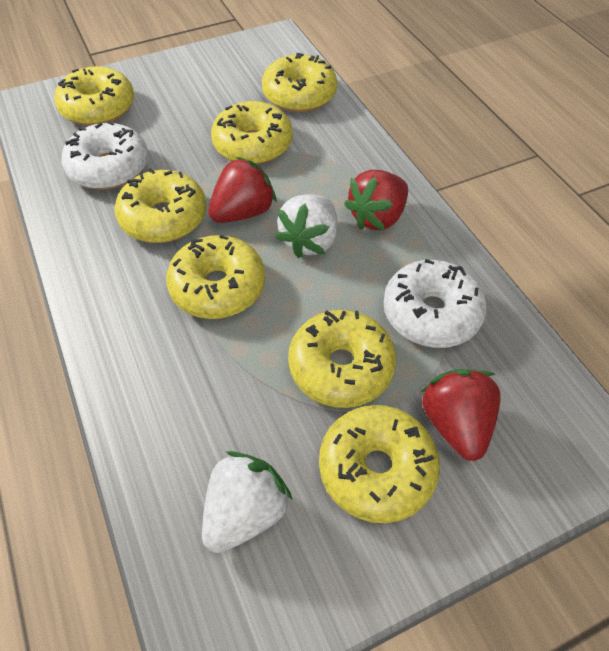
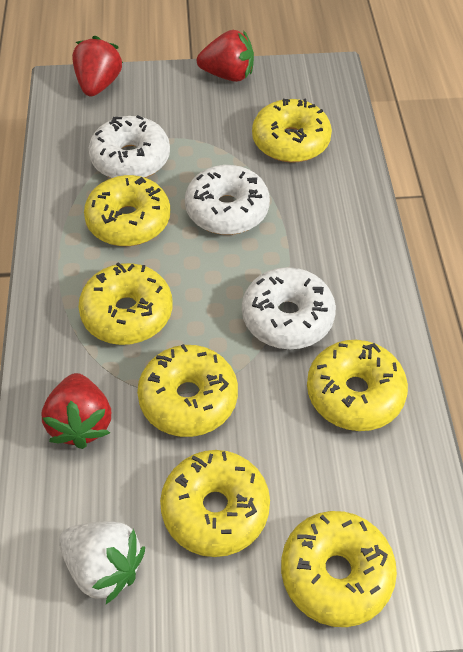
white donut: [61,121,148,190] [383,259,487,348] = 2 -> [89,115,170,178] [185,165,270,235] [242,267,336,349] = 3
white strawberry: [202,451,293,553] [275,194,337,258] = 2 -> [59,521,145,604] = 1

